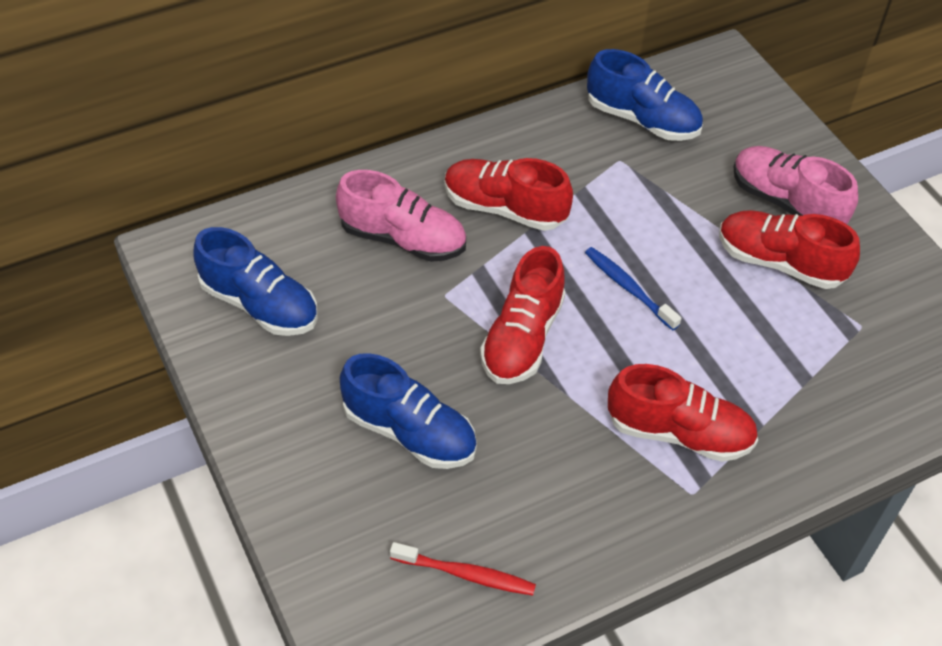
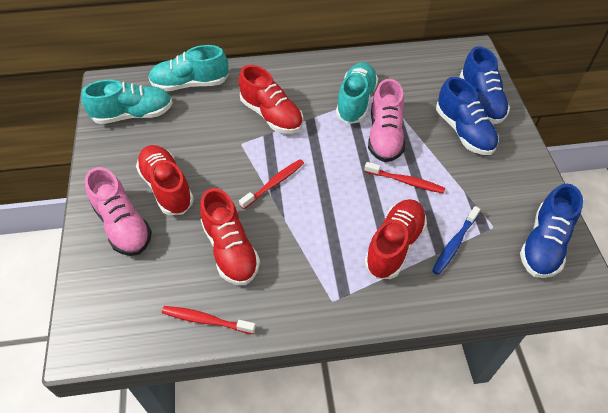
red toothbrush: [390,542,536,595] = 1 -> [162,306,256,334] [239,159,304,209] [364,162,445,194] = 3
turquoise shoe: none = 0 -> [81,80,173,124] [148,45,229,91] [336,62,378,124] = 3

